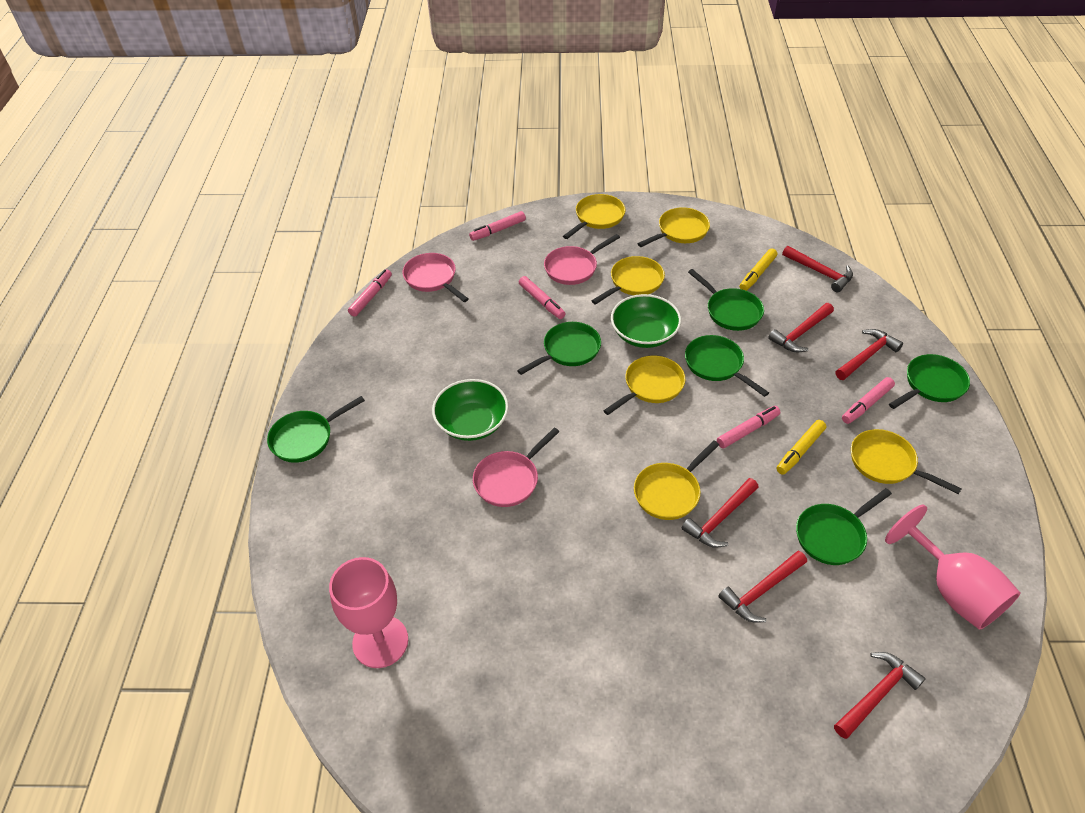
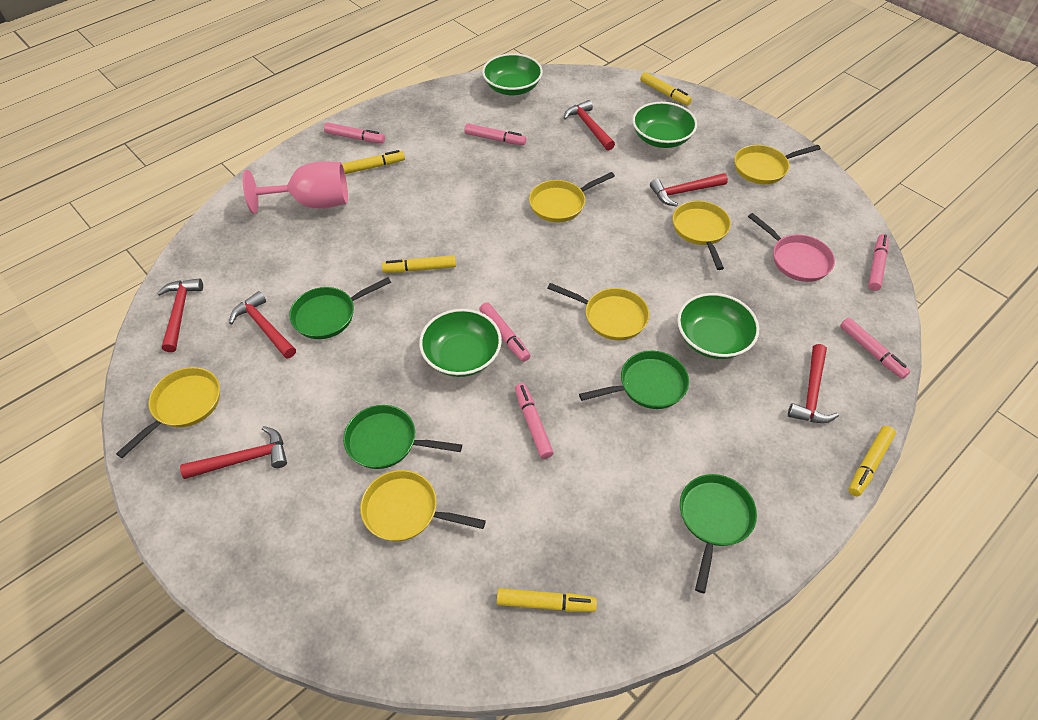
green bowl: [432,379,509,441] [611,294,681,348] = 2 -> [419,309,502,377] [482,53,543,95] [632,102,697,148] [677,293,759,359] = 4
green pan: [267,396,365,463] [517,322,601,375] [685,335,769,397] [688,269,764,331] [796,488,892,565] [889,354,970,409] = 6 -> [289,277,391,339] [343,405,462,469] [579,351,689,409] [680,474,757,593] = 4
pink goblet: [329,557,408,668] [885,505,1020,630] = 2 -> [243,161,348,214] = 1
pink marker: [348,269,392,317] [469,211,526,241] [519,276,565,319] [717,406,780,448] [842,377,895,424] = 5 -> [324,123,385,143] [464,124,526,145] [479,302,531,362] [515,383,554,459] [840,318,910,379] [868,234,889,291] = 6
pink pan: [403,253,469,302] [473,427,560,507] [544,234,620,285] = 3 -> [748,213,835,282] = 1
yellow marker: [740,249,777,291] [776,420,826,475] = 2 -> [342,150,405,174] [382,255,456,273] [497,588,597,612] [640,72,692,105] [848,426,896,496] = 5

